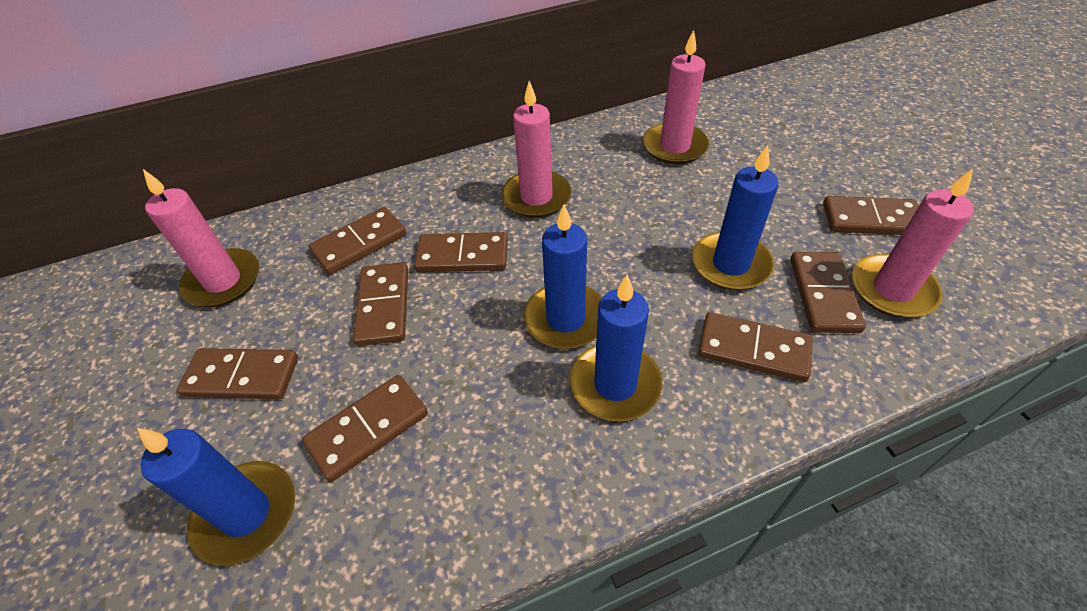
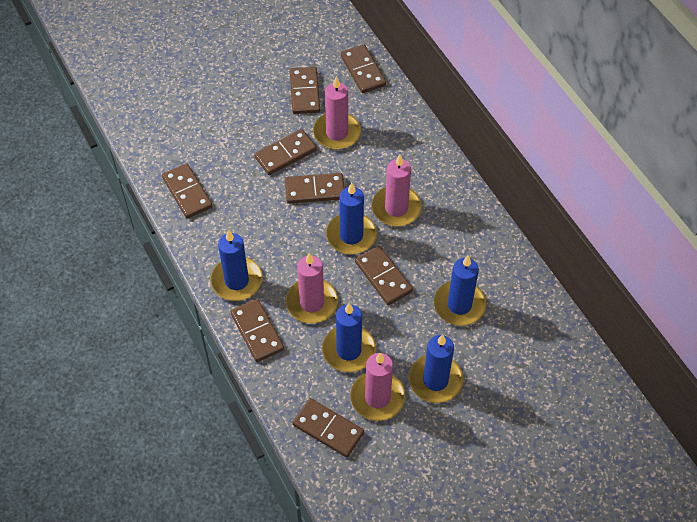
blue candle: [137,428,295,566] [524,205,602,349] [570,275,663,421] [692,145,779,290] = 4 -> [210,230,263,301] [322,303,376,372] [326,183,377,254] [409,334,463,403] [434,255,486,326] = 5

